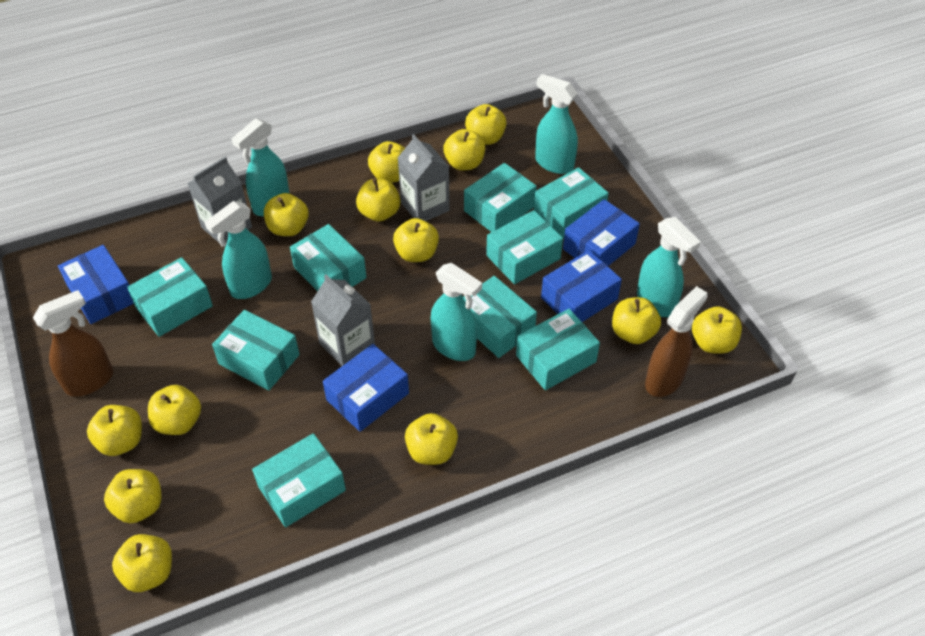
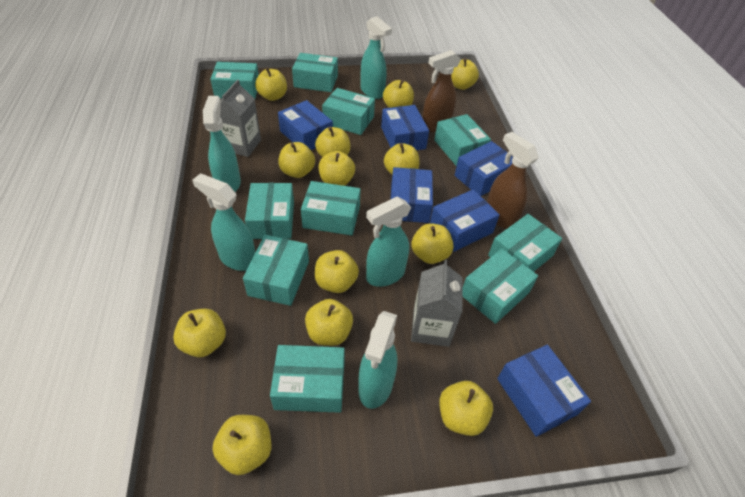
blue box: [58,245,134,324] [323,344,409,432] [541,250,622,322] [563,199,640,266] = 4 -> [278,100,333,150] [381,105,429,150] [391,167,433,223] [430,189,500,252] [454,141,513,196] [497,345,591,437] = 6
grey carton: [188,157,252,243] [311,275,375,366] [398,134,450,221] = 3 -> [220,80,261,157] [411,260,463,347] = 2
turquoise box: [127,257,213,337] [212,310,300,391] [252,433,346,527] [290,224,367,291] [463,276,537,358] [464,163,537,232] [486,210,563,284] [516,309,600,390] [534,167,609,238] = 9 -> [210,62,259,99] [243,235,309,306] [245,183,294,239] [270,345,345,413] [292,53,338,92] [301,181,361,235] [322,88,375,135] [434,114,491,166] [462,249,538,324] [488,214,562,272] = 10

